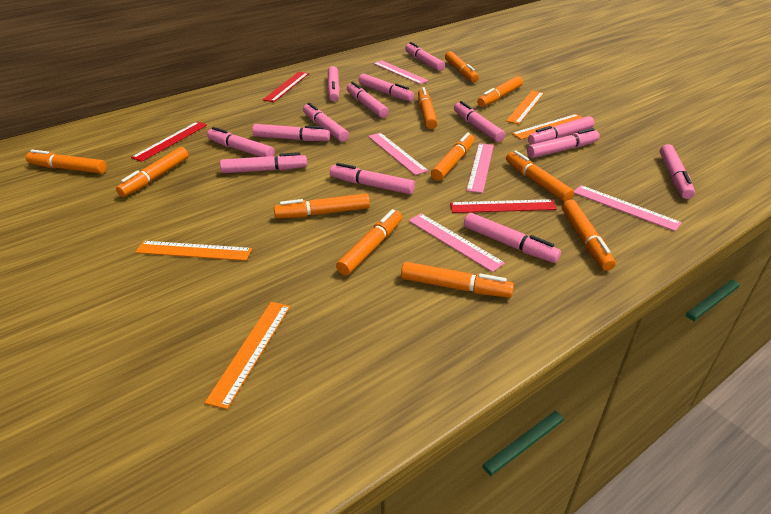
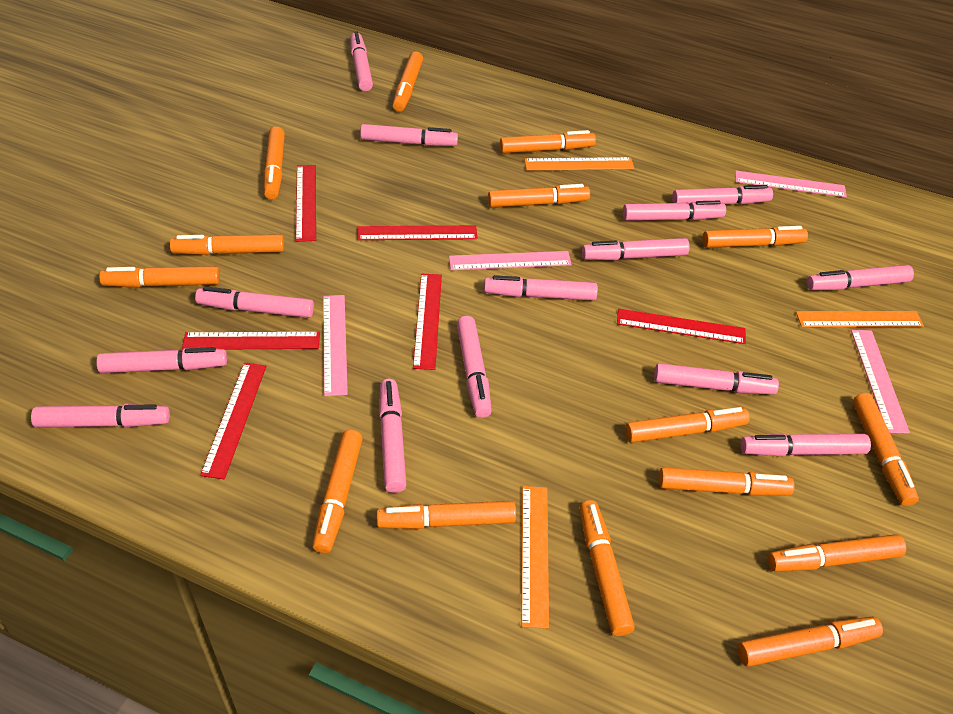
orange marker: [26,150,107,174] [116,147,189,197] [274,193,370,218] [336,209,402,276] [401,262,514,298] [418,87,438,129] [431,133,475,181] [445,51,479,82] [477,76,523,107] [506,150,574,202] [562,200,616,271] = 11 -> [99,266,220,288] [170,234,284,255] [264,126,285,200] [312,430,363,554] [376,501,516,529] [393,51,423,112] [488,184,590,208] [500,130,596,154] [579,500,635,636] [625,407,750,443] [658,467,794,496] [702,226,808,248] [738,617,883,667] [768,534,906,572] [853,393,919,506] = 15
orange ruler: [135,241,252,261] [205,302,290,409] [506,91,544,124] [512,114,583,140] = 4 -> [521,486,549,629] [524,157,634,171] [796,311,924,327] = 3
pink ruler: [368,133,428,175] [373,60,429,84] [408,213,505,272] [466,143,494,193] [574,185,682,231] = 5 -> [323,295,348,396] [449,251,572,270] [735,171,847,197] [851,330,910,434] = 4
red ruler: [131,122,207,162] [263,72,309,102] [450,199,557,213] = 3 -> [182,332,320,350] [200,362,266,479] [296,165,316,242] [357,225,478,240] [413,274,442,370] [617,309,746,344] = 6

